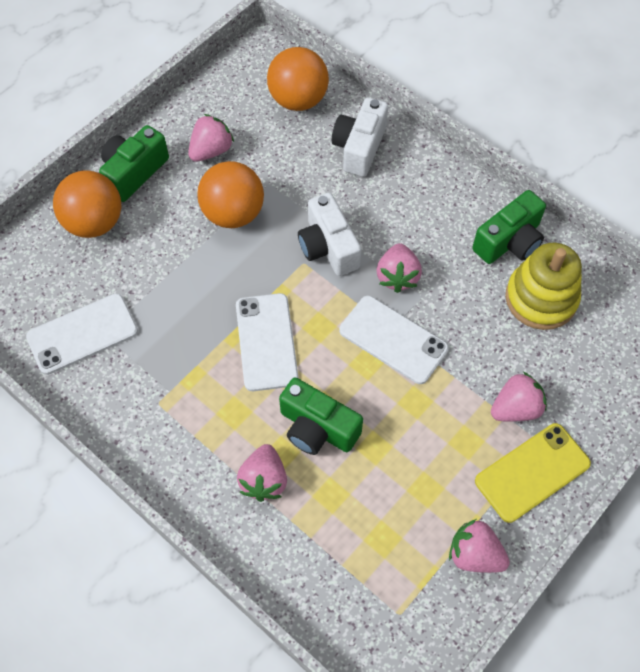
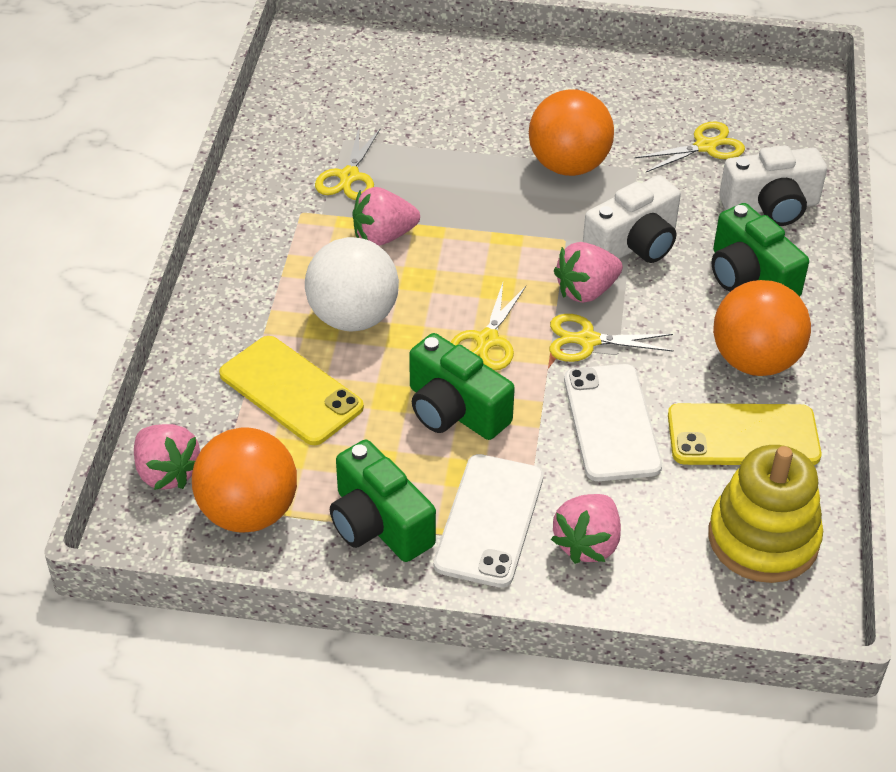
pink strawberry: [188,114,234,162] [237,444,287,502] [377,243,422,293] [449,519,510,573] [491,372,547,422] = 5 -> [134,424,200,490] [352,187,420,246] [551,494,621,564] [554,242,623,303] = 4
white ball: none = 0 -> [305,237,399,332] = 1
white phone: [26,294,138,375] [236,293,299,391] [339,296,449,384] = 3 -> [434,454,543,588] [564,364,662,481] = 2
yellow phone: [475,423,591,523] = 1 -> [219,336,364,445] [668,403,821,465] = 2
yellow scissors: none = 0 -> [315,128,380,200] [451,283,526,370] [550,314,674,362] [635,122,745,172] = 4

